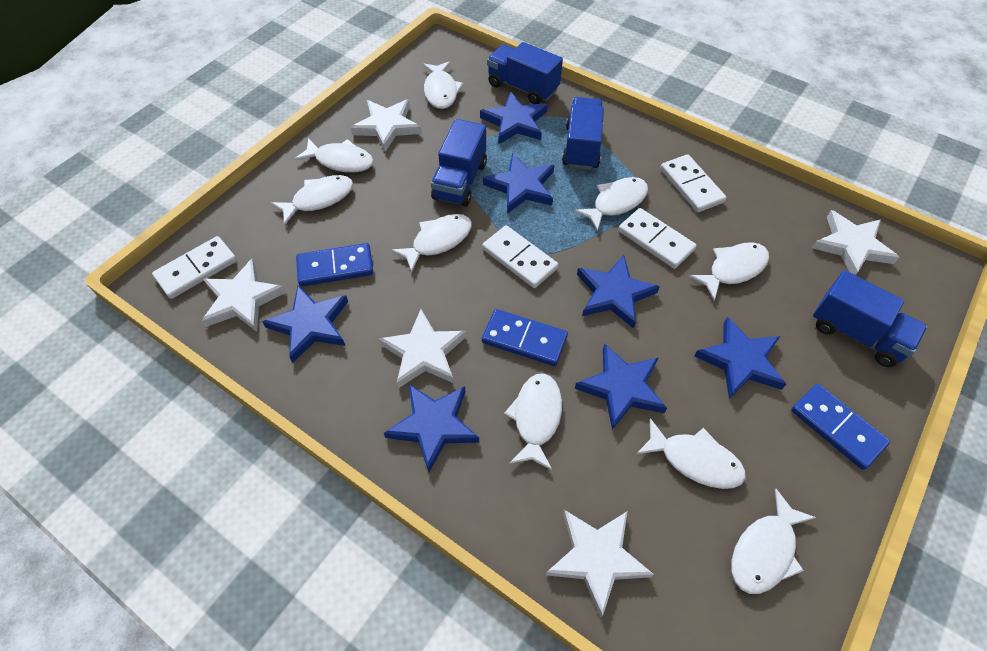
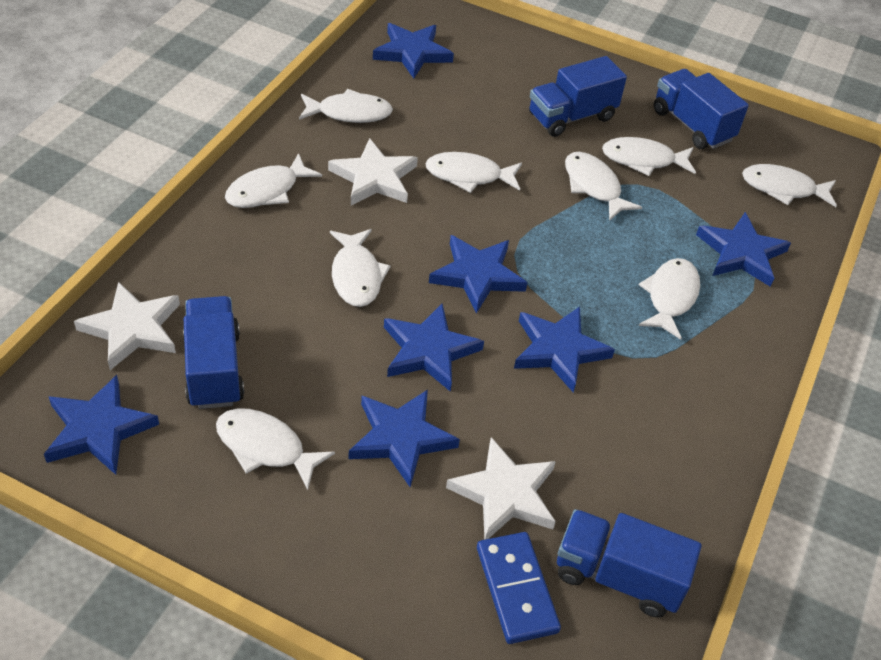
blue domino: [296,243,373,286] [482,309,568,366] [791,384,890,470] = 3 -> [477,532,561,644] = 1
white domino: [152,236,237,299] [482,225,558,288] [618,208,696,269] [660,154,726,212] = 4 -> none = 0
white star: [202,259,286,332] [350,99,421,152] [379,309,466,388] [546,510,654,617] [812,210,899,275] = 5 -> [74,282,180,370] [328,138,418,205] [446,437,556,540] = 3

